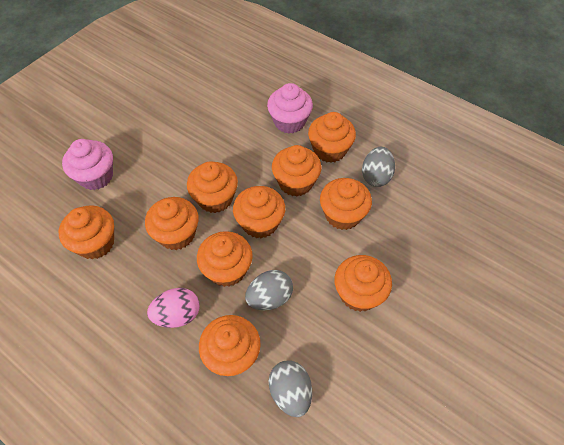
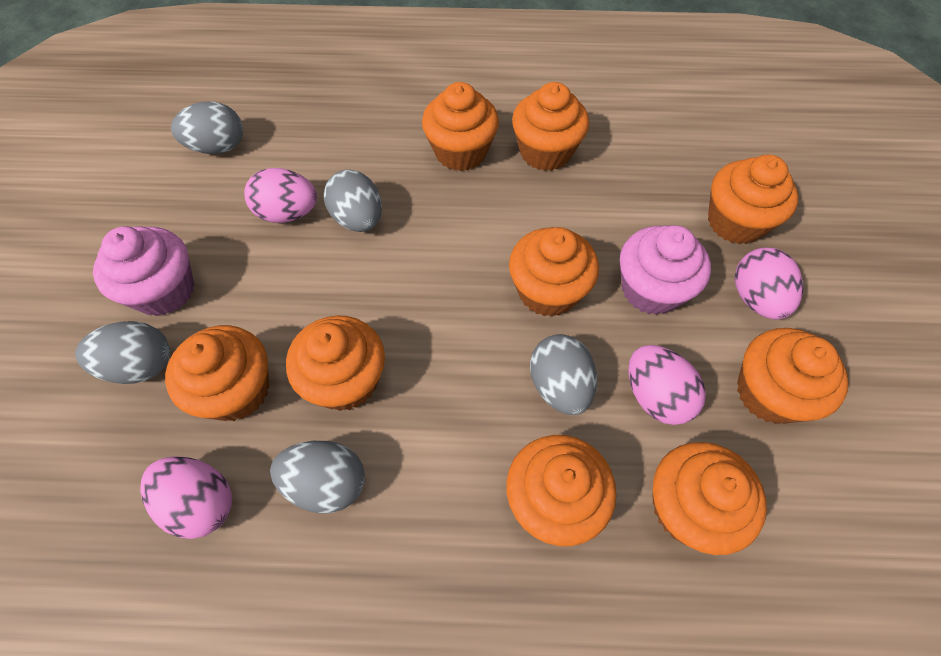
grey egg: [245,270,293,310] [269,360,312,417] [362,147,395,187] = 3 -> [75,321,170,384] [171,101,243,154] [270,441,365,513] [324,170,382,232] [530,334,597,415] = 5
orange cupcake: [59,206,114,259] [145,197,199,250] [187,161,238,213] [197,231,253,287] [199,315,261,376] [233,186,285,238] [272,145,321,197] [308,112,356,163] [320,178,372,230] [334,255,392,312] = 10 -> [165,325,269,421] [286,315,385,411] [422,82,499,171] [506,435,617,546] [509,227,599,317] [512,82,589,171] [652,442,767,555] [708,155,799,244] [737,328,849,424] = 9
pink egg: [147,288,200,328] = 1 -> [140,456,232,539] [244,168,317,223] [628,345,706,425] [735,247,803,320] = 4

